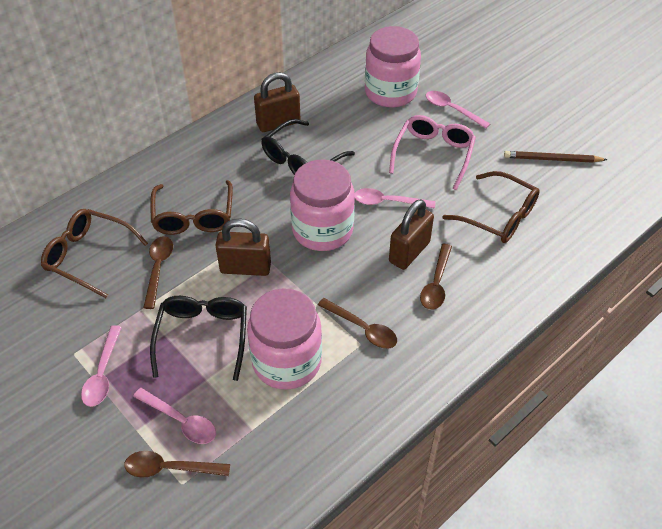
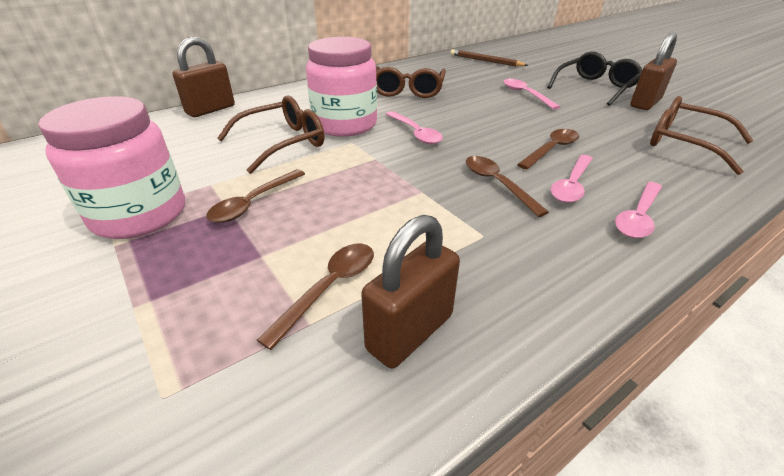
black glasses: [150,296,247,381] [261,119,355,175] = 2 -> [547,52,642,106] = 1
pink glasses: [389,115,476,190] = 1 -> none = 0
pink jar: [247,288,322,390] [290,159,355,251] [365,26,421,107] = 3 -> [38,96,185,239] [306,37,377,137] = 2

